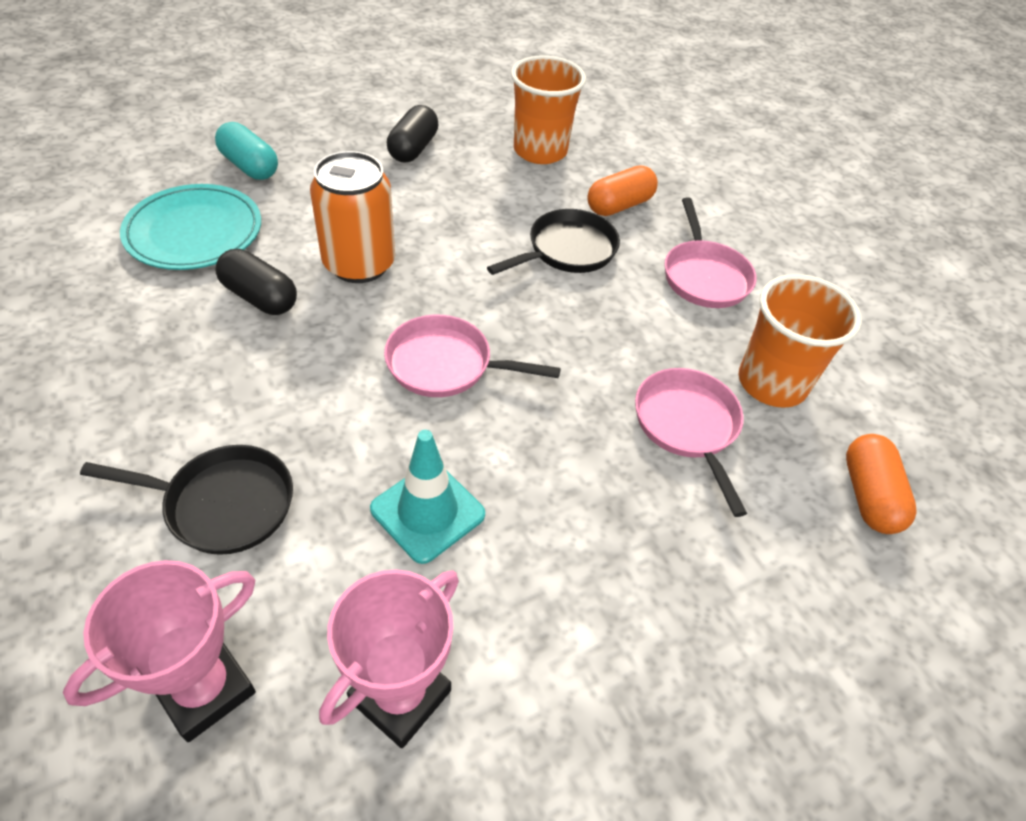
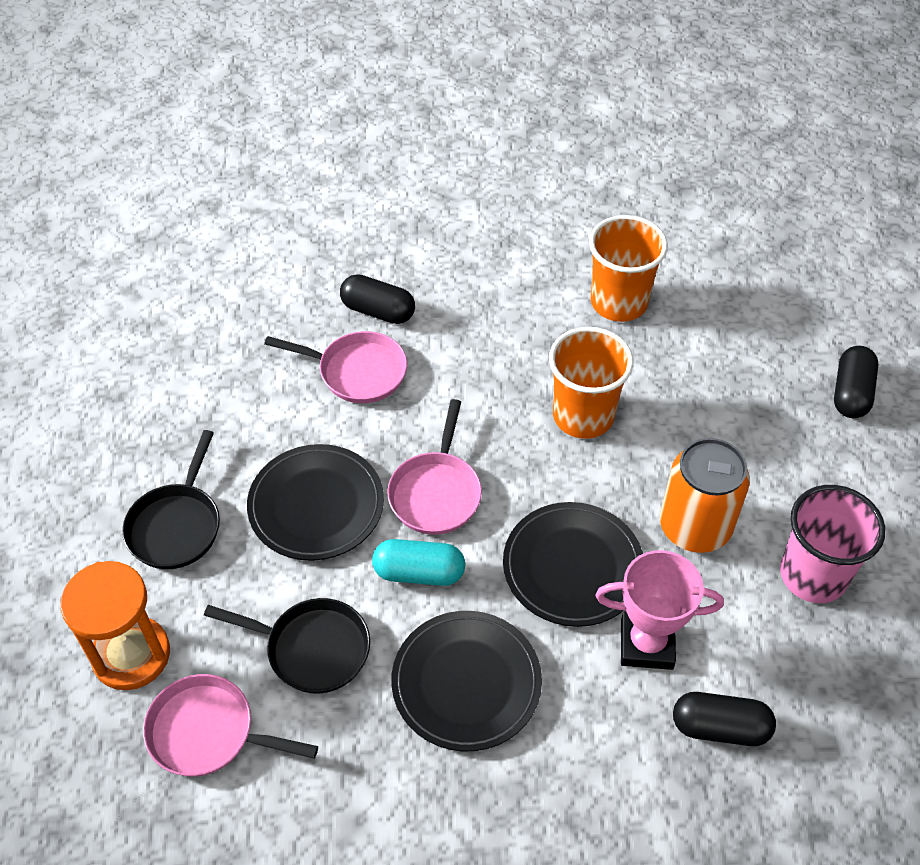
black capsule: [215,249,297,315] [387,105,439,163] = 2 -> [340,274,415,324] [673,692,776,746] [834,346,878,418] = 3
black plate: none = 0 -> [247,444,384,561] [391,611,542,751] [503,502,643,627] = 3
orange capsule: [587,166,658,216] [846,434,916,534] = 2 -> none = 0
orange hourglass: none = 0 -> [60,561,170,690] = 1
pink cup: none = 0 -> [780,485,885,603] = 1
pink trophy: [63,560,256,742] [319,569,459,748] = 2 -> [595,550,724,670] = 1
turquoise plate: [120,184,261,270] = 1 -> none = 0
turquoise traffic cone: [370,430,485,564] = 1 -> none = 0

